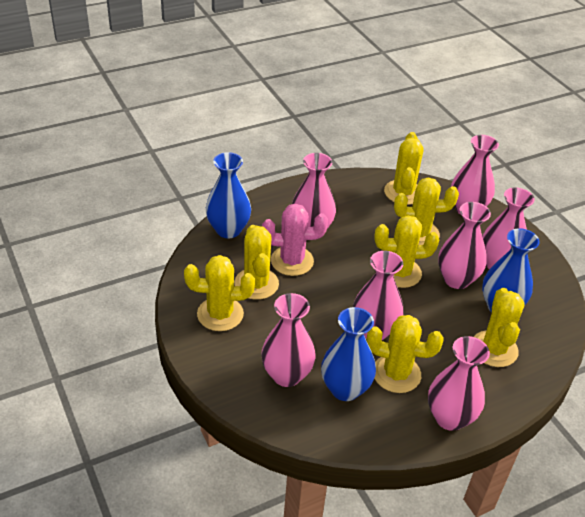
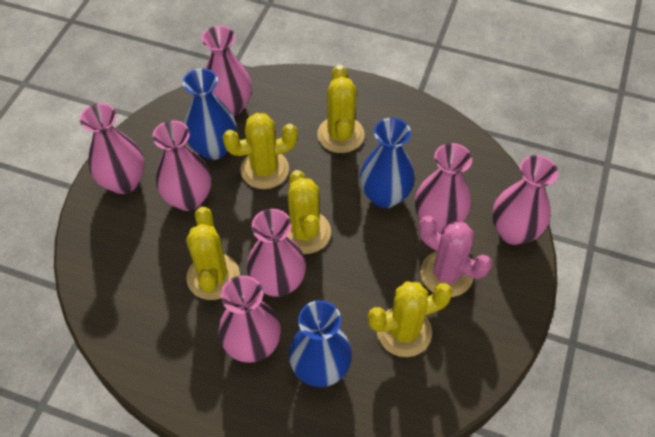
yellow cactus: [184,255,255,331] [234,225,279,300] [366,315,444,393] [374,215,439,288] [384,132,424,205] [394,177,459,245] [474,288,525,367] = 7 -> [186,207,240,300] [223,113,298,189] [288,170,331,254] [317,65,365,153] [368,281,453,357] = 5

